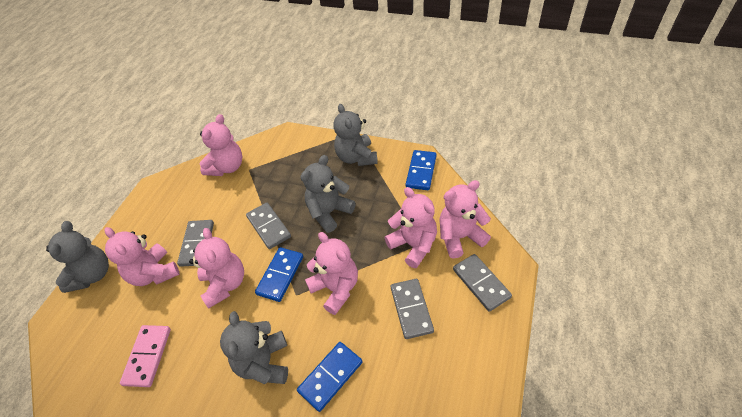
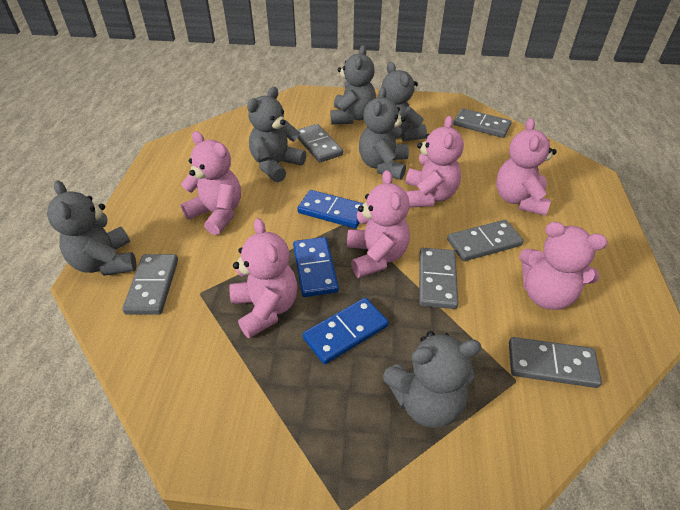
grey domino: [177,220,214,267] [246,203,291,249] [391,279,434,339] [453,254,512,312] = 4 -> [122,254,178,315] [297,124,343,163] [419,248,458,309] [447,220,523,261] [453,108,512,138] [509,337,602,388] = 6
grey teddy bear: [46,221,109,293] [220,311,288,384] [300,155,356,233] [333,104,378,166] = 4 -> [47,181,137,276] [247,86,306,182] [330,45,376,124] [359,87,409,180] [382,62,427,141] [383,331,481,428] = 6
pink domino: [120,325,171,387] = 1 -> none = 0

